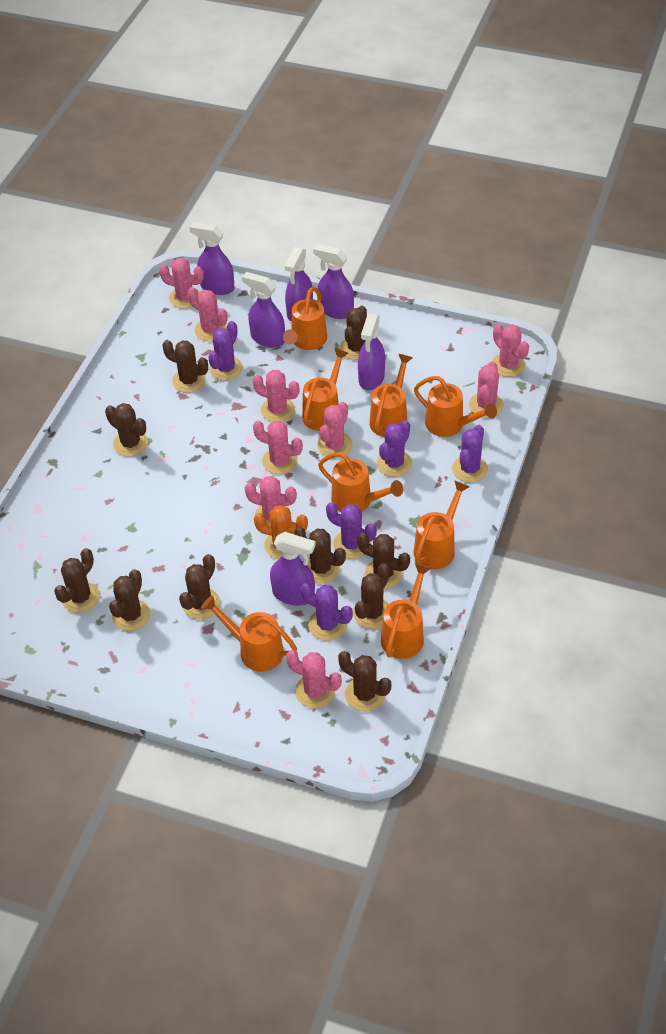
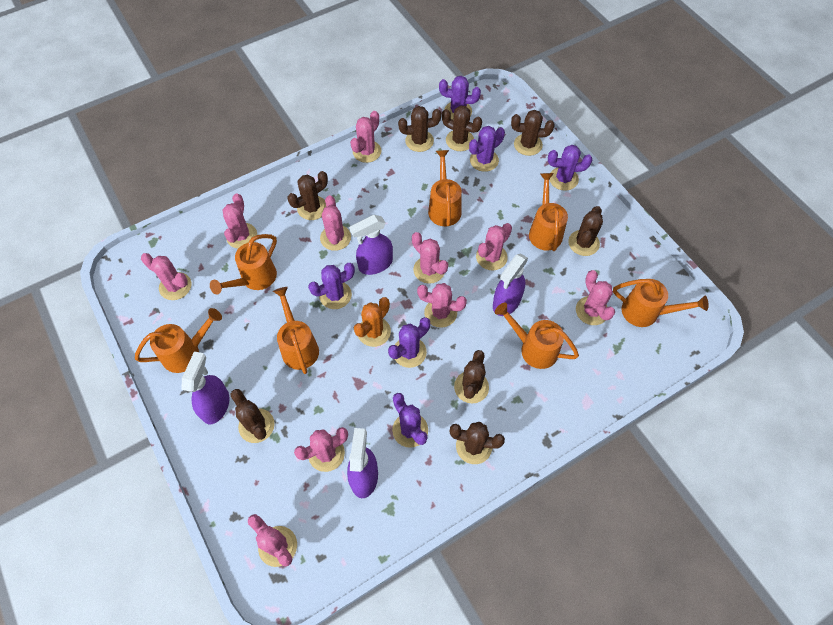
brown cactus: [54,548,100,613] [105,403,148,457] [109,569,150,631] [162,340,208,393] [179,554,221,620] [294,527,346,584] [338,651,391,712] [340,306,367,360] [353,563,390,629] [357,533,410,589] = 10 -> [230,389,274,443] [287,171,328,220] [398,106,441,152] [442,106,482,151] [450,422,505,464] [454,350,489,403] [511,110,554,156] [568,206,603,256] = 8
orange watering can: [201,595,297,672] [283,287,327,350] [302,348,348,431] [318,452,403,512] [369,354,413,437] [381,563,431,659] [414,376,497,437] [414,480,469,569] = 8 -> [135,308,222,373] [210,234,277,294] [273,287,319,374] [428,150,462,226] [495,302,579,369] [529,173,568,251] [613,279,709,327] = 7
pink cactus: [159,258,204,309] [188,287,228,341] [245,476,297,523] [252,370,299,422] [253,421,303,474] [286,650,342,709] [317,402,353,458] [469,361,504,418] [492,324,529,377] = 9 -> [141,253,191,300] [223,193,257,249] [248,514,297,567] [294,427,348,472] [320,195,351,251] [350,111,381,163] [412,232,448,284] [417,283,467,328] [476,223,512,270] [576,270,615,325] = 10
purple cactus: [208,321,243,380] [301,582,353,641] [326,502,377,559] [377,420,412,477] [452,425,488,482] = 5 -> [308,263,355,309] [388,317,430,368] [392,393,428,448] [439,76,481,120] [469,126,505,172] [548,145,592,191] = 6
purple spray bottle: [189,222,235,295] [242,272,285,348] [270,532,316,606] [284,247,313,322] [313,244,354,319] [358,314,385,390] = 6 -> [181,351,230,424] [347,428,378,498] [349,215,393,275] [493,253,528,316] = 4

